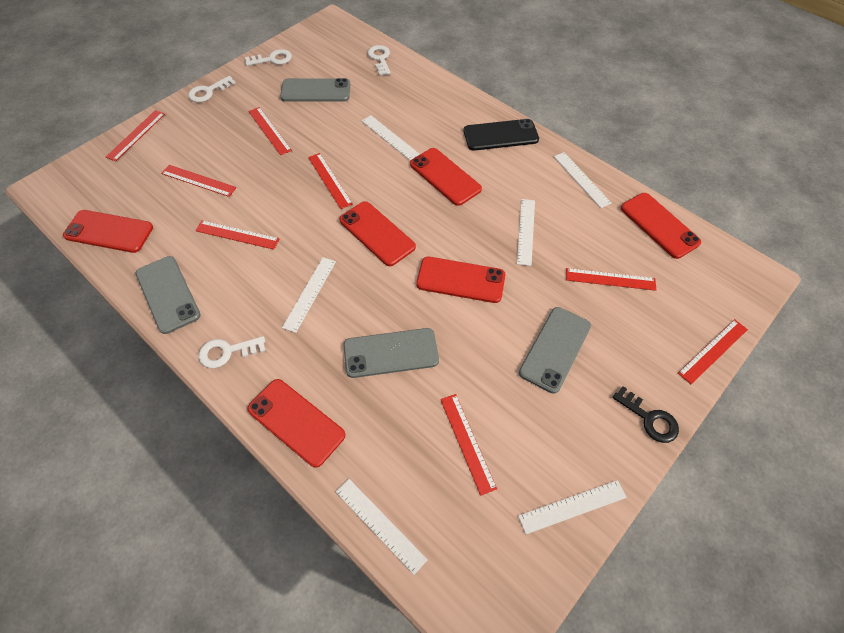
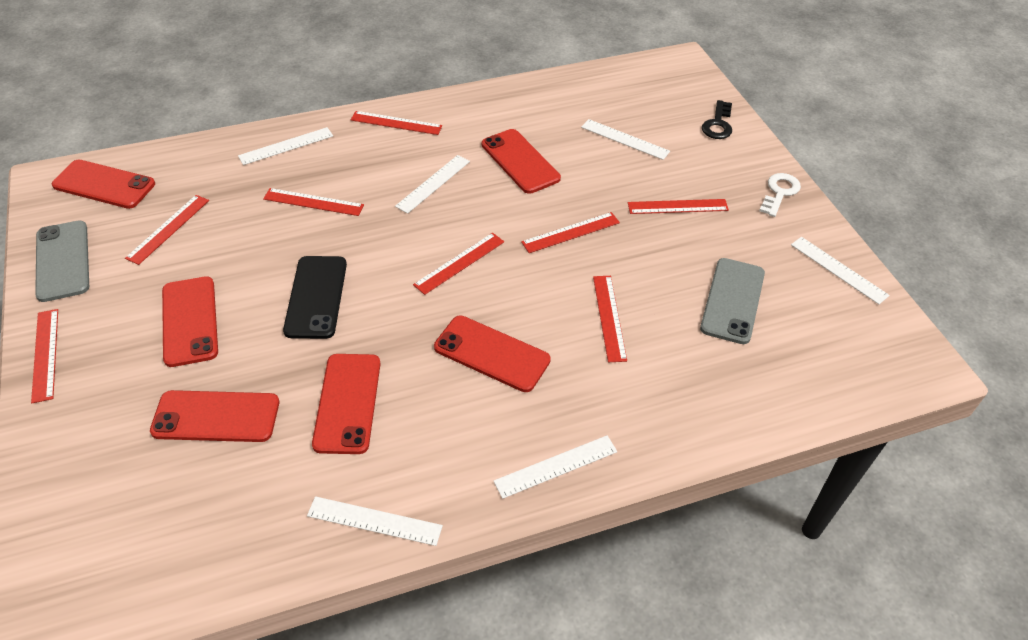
grey phone: [136,256,201,334] [280,78,350,102] [343,328,439,378] [519,307,591,393] = 4 -> [35,220,89,302] [700,258,765,344] = 2
white key: [188,76,236,102] [199,336,266,368] [245,49,292,66] [368,45,391,75] = 4 -> [759,173,801,217] = 1

